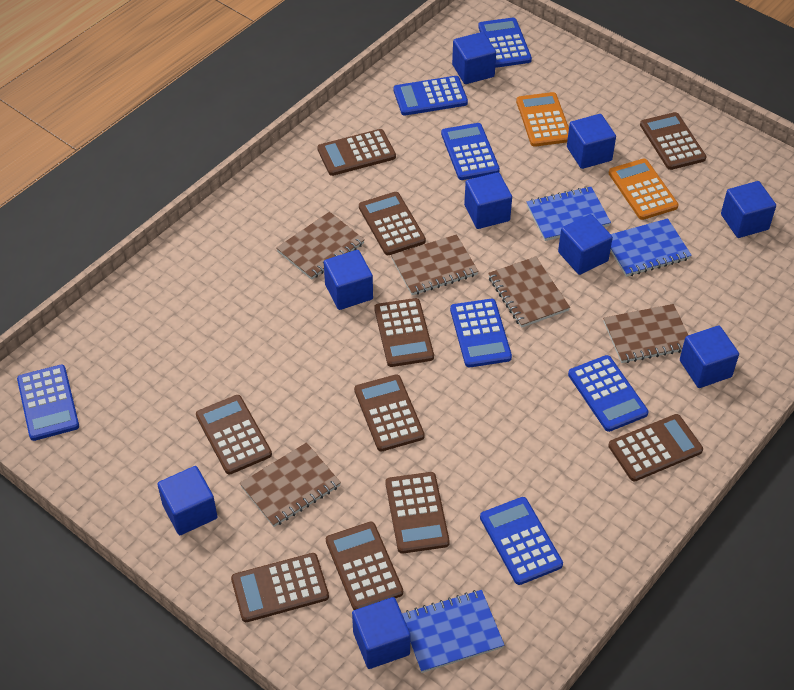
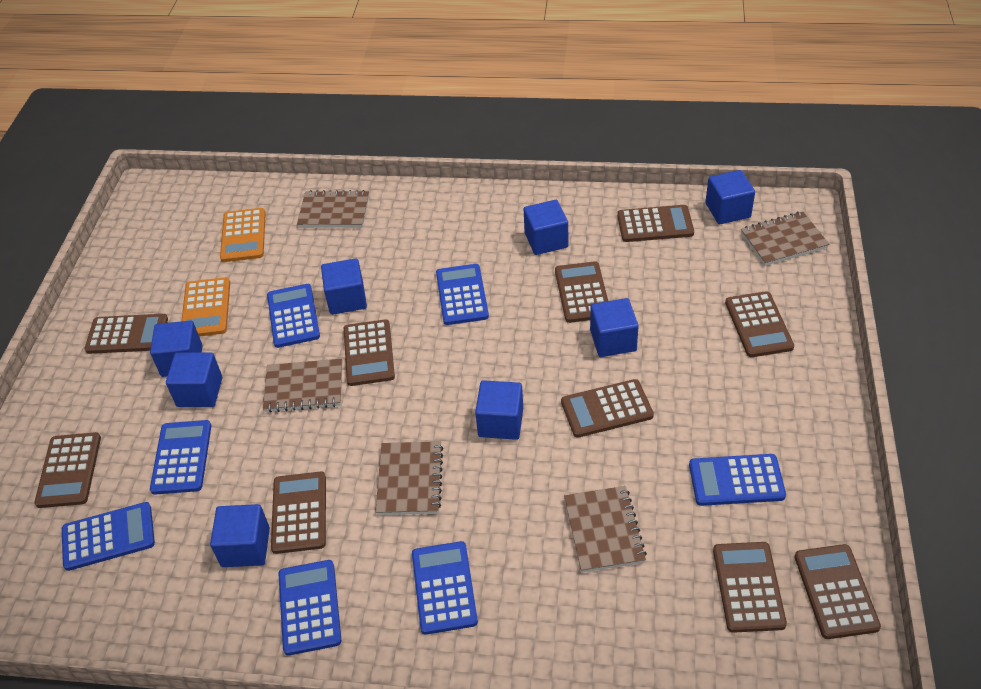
blue cube: [157,466,217,535] [324,250,373,310] [352,597,411,669] [452,32,496,84] [464,172,512,229] [558,214,613,275] [567,114,616,169] [680,325,739,388] [721,181,776,238] = 9 -> [150,321,203,377] [166,352,222,407] [210,504,270,567] [321,258,367,315] [475,380,523,440] [524,200,568,255] [590,298,639,357] [706,170,755,224] = 8
blue notebook: [402,590,504,673] [527,186,611,241] [610,218,692,277] = 3 -> none = 0

